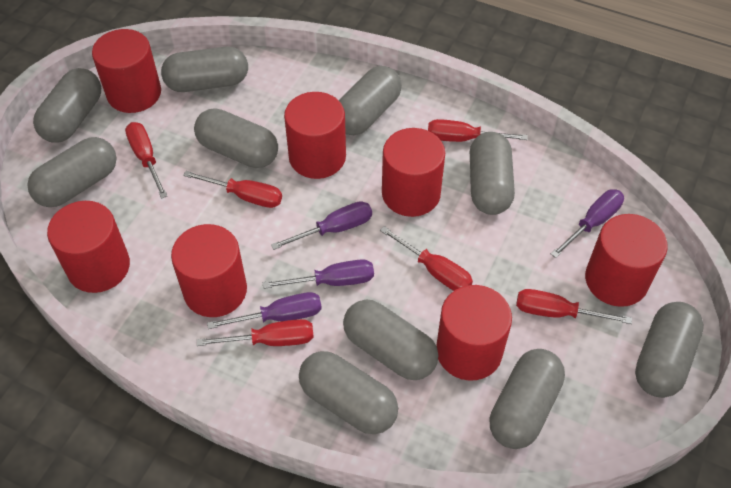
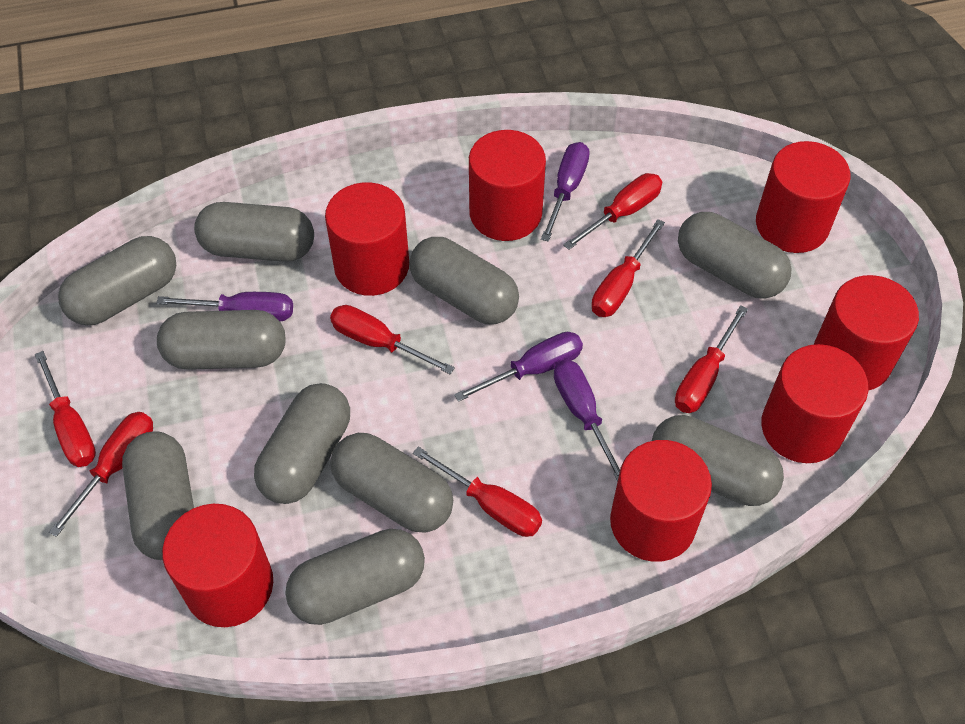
red screwdriver: [125,122,167,199] [183,171,282,208] [197,319,314,346] [380,226,473,291] [428,119,528,142] [516,289,632,324] = 6 -> [35,351,96,467] [49,412,153,537] [330,305,455,374] [413,447,542,537] [563,173,662,250] [591,219,665,317] [675,305,748,413] = 7

